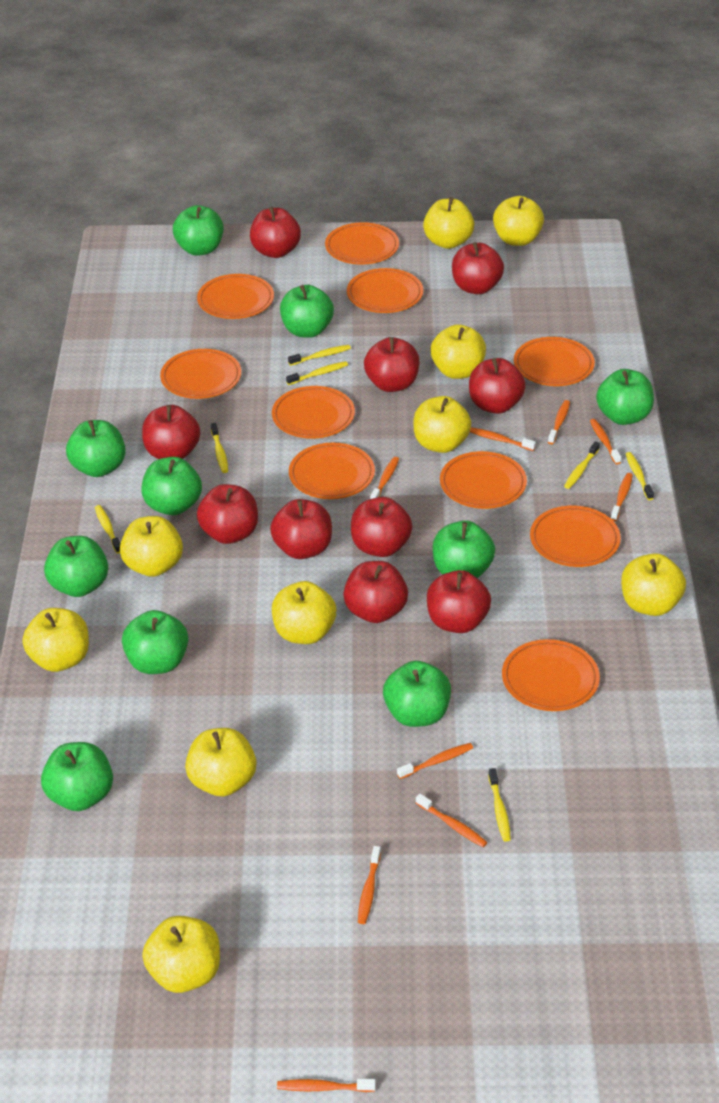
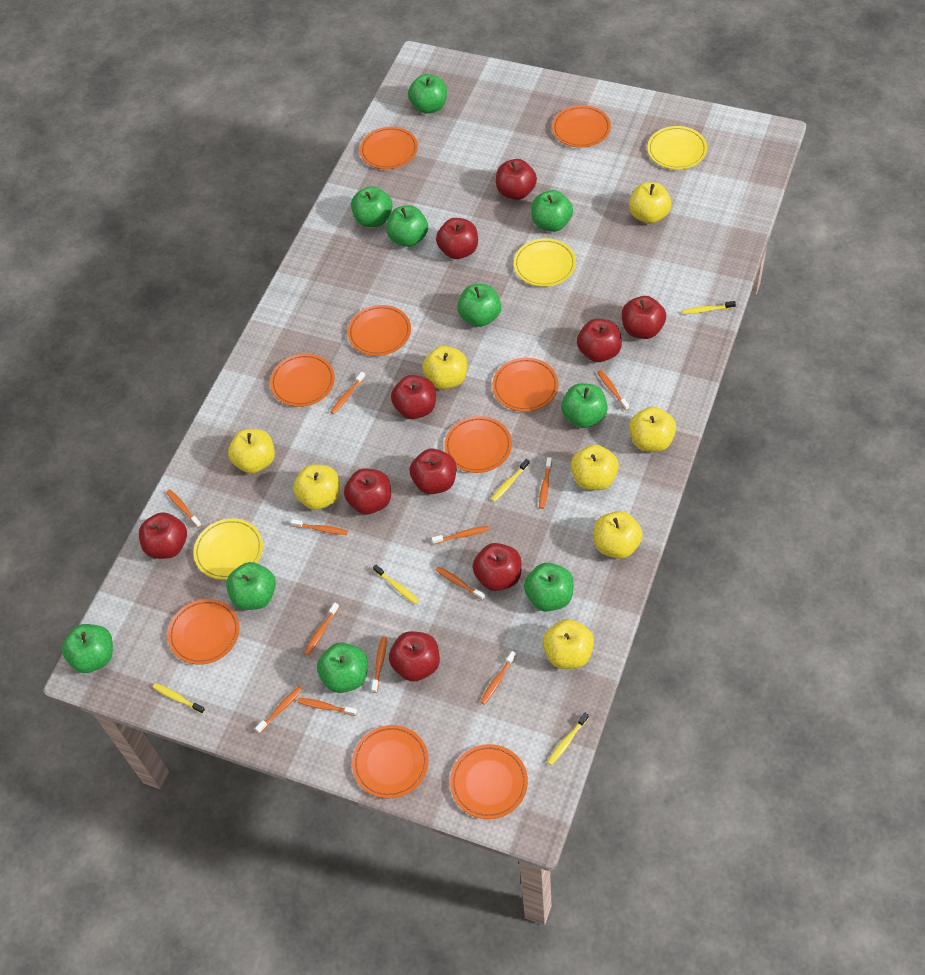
orange plate: [160,349,241,399] [197,274,274,319] [272,386,355,438] [289,443,375,499] [325,222,399,265] [347,268,423,313] [440,451,527,509] [502,639,600,711] [514,337,595,386] [530,506,621,567] = 10 -> [168,599,240,665] [270,354,335,407] [348,305,411,356] [352,725,429,798] [360,127,418,169] [444,416,512,473] [450,744,528,819] [492,358,558,412] [552,105,611,148] = 9
orange toothbrush: [277,1079,376,1092] [358,846,381,924] [370,457,399,499] [397,743,473,779] [416,794,487,847] [470,427,536,451] [548,400,570,444] [590,419,621,464] [611,473,633,521] = 9 -> [166,489,202,528] [255,686,303,733] [291,519,348,535] [297,698,357,716] [304,603,339,655] [330,372,365,414] [371,636,387,693] [432,526,489,544] [435,566,485,600] [480,651,516,705] [539,457,552,509] [597,370,629,411] = 12
yellow apple: [22,608,89,672] [120,516,183,577] [142,916,220,993] [185,728,256,796] [272,581,336,644] [413,396,471,453] [423,197,474,249] [431,324,486,379] [493,196,544,246] [621,553,686,616] = 10 -> [228,429,275,473] [293,464,340,510] [422,346,467,390] [543,619,594,669] [571,444,619,490] [594,511,643,559] [629,182,672,224] [629,407,676,452] = 8
yellow plate: none = 0 -> [194,518,263,580] [514,238,576,287] [647,126,707,169] = 3
yellow toothbrush: [95,505,120,553] [211,423,228,473] [286,361,348,385] [288,345,351,366] [488,768,511,842] [564,441,600,489] [626,452,654,500] = 7 -> [153,683,205,714] [373,565,419,604] [491,459,530,502] [547,713,589,765] [682,301,736,314] = 5

